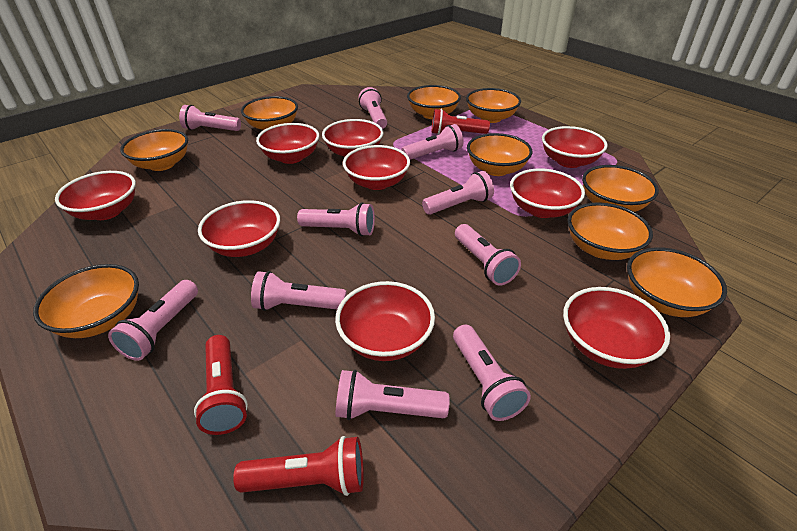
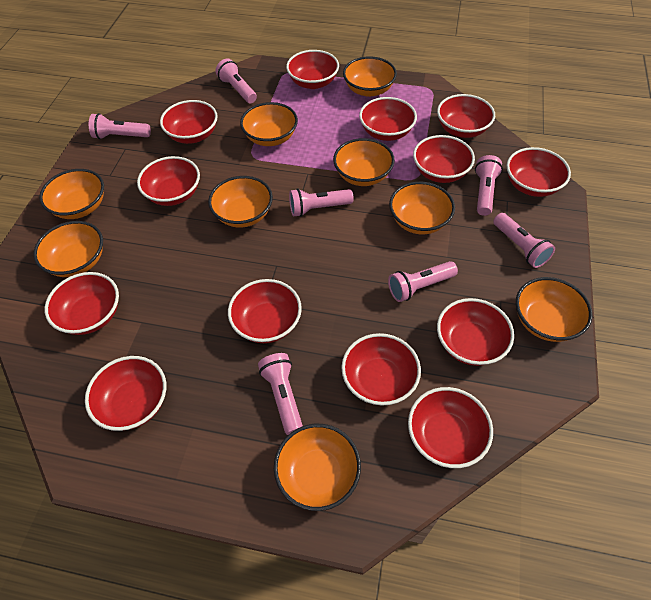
pink flashlight: [108,280,198,361] [179,105,241,131] [251,271,346,311] [297,202,375,236] [335,370,450,420] [358,87,387,129] [401,124,464,160] [422,171,494,215] [453,325,531,421] [455,224,521,285] = 10 -> [89,113,151,139] [216,58,257,104] [258,353,303,435] [289,188,354,217] [388,261,458,302] [475,155,503,216] [493,213,555,268] = 7
red bowl: [55,171,136,220] [198,200,280,257] [256,123,319,164] [322,119,383,157] [335,281,435,361] [343,145,410,190] [510,168,585,218] [542,126,608,168] [563,287,670,369] = 9 -> [45,272,119,335] [85,356,166,431] [137,156,200,206] [160,100,218,144] [228,279,302,343] [286,50,339,89] [341,333,421,405] [359,97,417,141] [408,387,493,468] [413,135,475,183] [437,94,495,138] [437,298,514,366] [507,147,571,197] = 13
red flashlight: [194,335,248,435] [233,436,364,496] [432,109,490,135] = 3 -> none = 0

